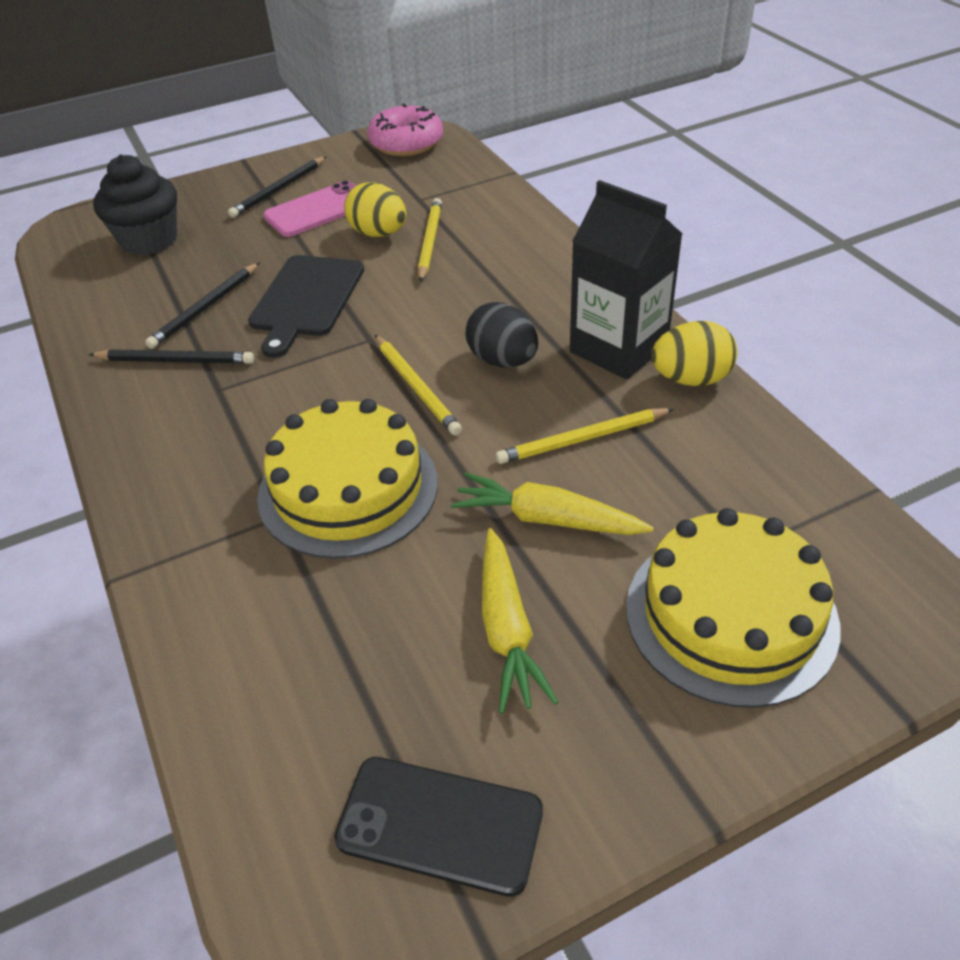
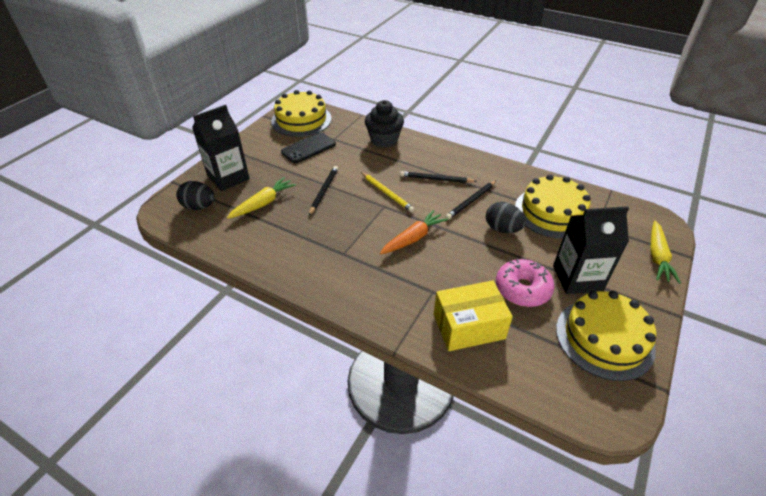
black carton: [570,180,683,380] = 1 -> [192,105,250,191] [553,206,629,294] = 2
black cutting board: [248,255,364,358] = 1 -> none = 0
black egg: [465,302,538,367] = 1 -> [176,181,215,210] [486,202,526,233] = 2
orange carrot: none = 0 -> [380,210,448,254] = 1
pink phone: [263,180,356,237] = 1 -> none = 0
yellow box: none = 0 -> [434,280,513,351] = 1
yellow cake: [257,399,438,559] [626,508,840,708] = 2 -> [271,90,332,137] [515,174,591,238] [556,291,656,381] = 3
yellow egg: [344,182,406,237] [651,321,738,386] = 2 -> none = 0
yellow pencil: [375,335,462,435] [418,198,442,282] [496,408,673,464] = 3 -> [361,172,414,212] = 1

